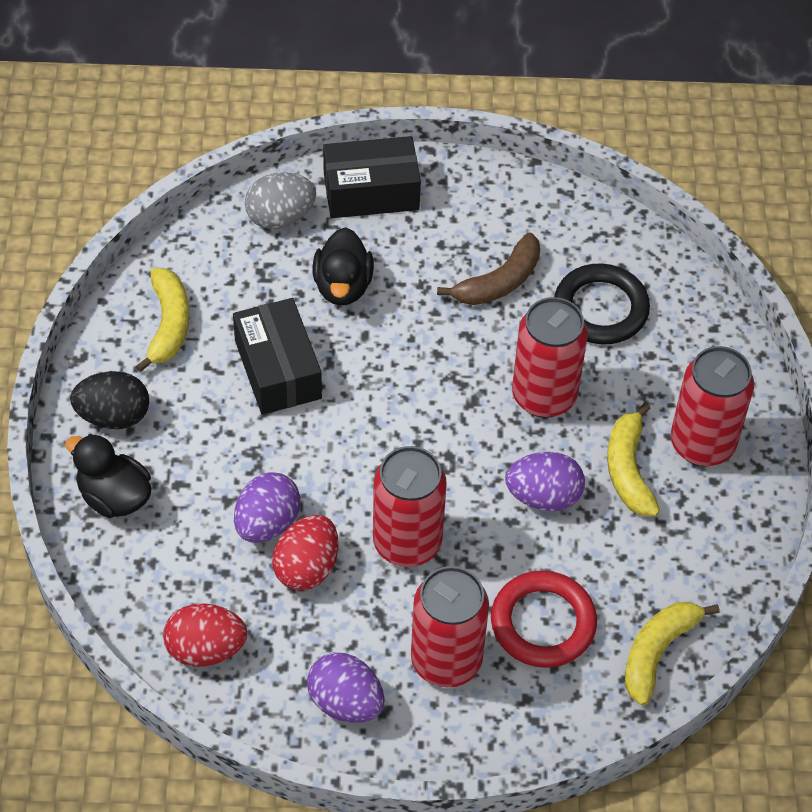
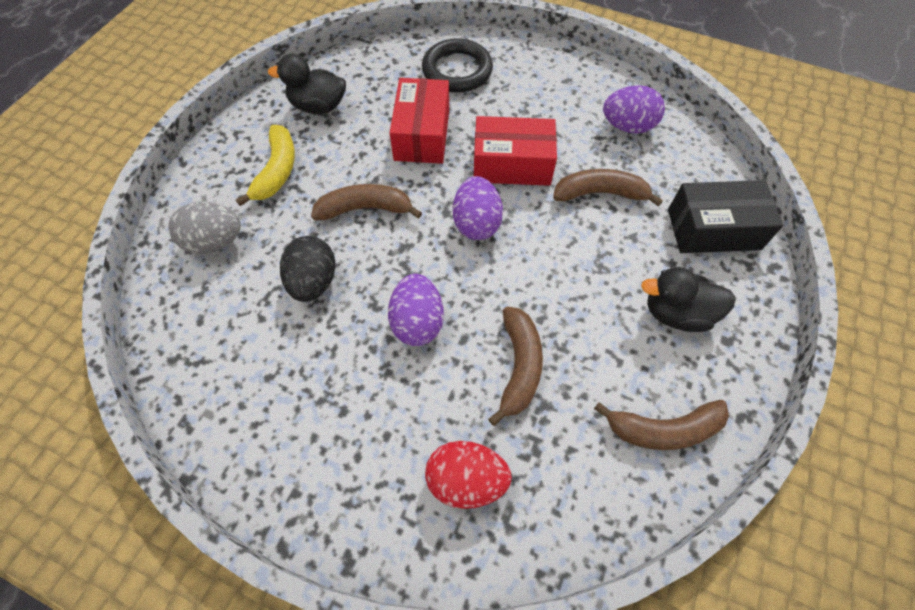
black box: [233,298,322,415] [323,136,421,218] = 2 -> [668,180,783,253] = 1
brown banana: [437,233,540,305] = 1 -> [311,184,422,221] [488,306,543,426] [553,169,663,207] [594,400,729,450] = 4
red box: none = 0 -> [390,78,449,164] [474,116,557,186] = 2
red can: [373,446,447,567] [411,566,489,688] [512,297,588,418] [671,346,754,467] = 4 -> none = 0
red egg: [163,603,247,667] [272,515,338,591] = 2 -> [425,441,512,509] = 1
red ring: [491,570,597,668] = 1 -> none = 0
yellow banana: [136,268,189,372] [607,403,660,516] [625,602,719,706] = 3 -> [236,125,295,206] = 1

